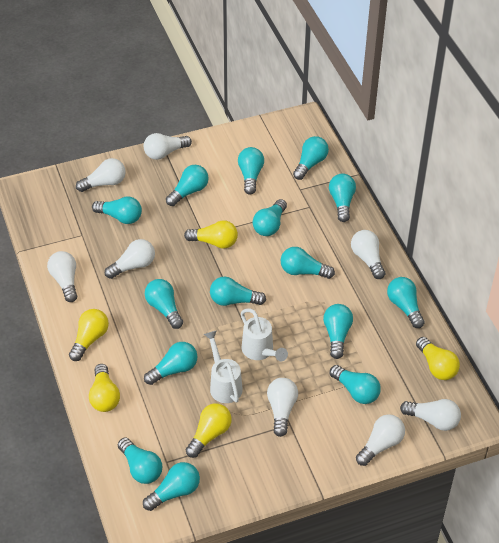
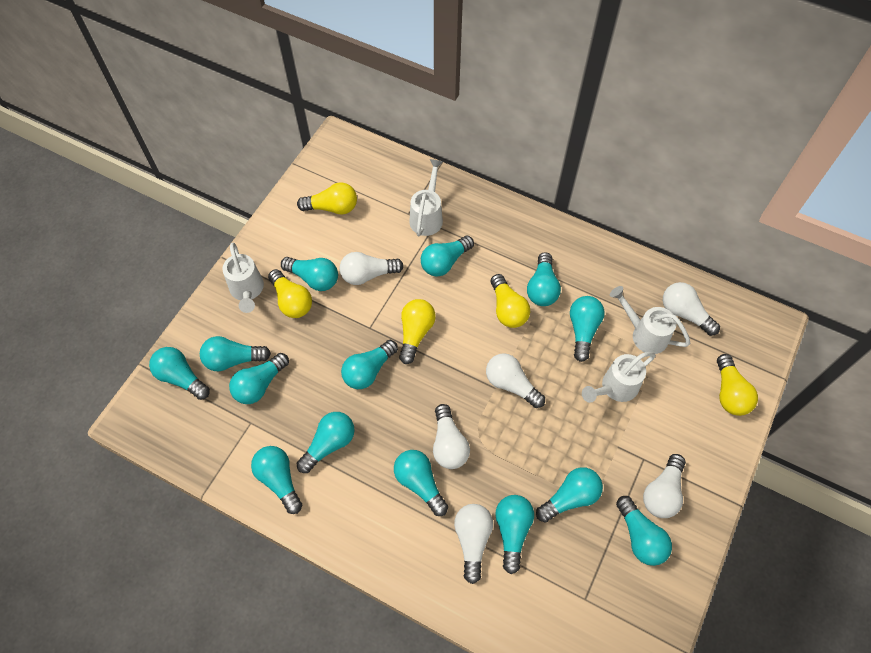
turquoise light bulb: [92,196,142,224] [118,438,162,484] [143,462,200,511] [144,342,198,385] [145,279,183,329] [166,165,209,206] [210,276,266,306] [238,147,264,195] [253,199,287,236] [281,247,335,279] [293,136,329,180] [323,304,353,359] [329,173,356,222] [330,365,381,404] [387,277,425,328] = 15 -> [149,347,210,400] [200,336,271,371] [229,353,289,404] [251,446,302,514] [281,257,338,291] [296,412,355,473] [341,340,398,389] [394,450,448,516] [421,235,474,276] [495,495,534,574] [527,252,561,306] [536,467,603,522] [570,296,605,362] [616,496,672,566] = 14
white light bulb: [47,251,77,302] [76,158,126,192] [105,239,155,279] [144,133,192,160] [267,378,298,437] [351,230,385,279] [356,414,405,466] [400,399,461,431] = 8 -> [340,252,404,285] [433,404,470,469] [454,504,493,584] [486,353,545,408] [643,454,686,518] [663,282,720,336] = 6
white watering can: [204,331,243,403] [241,308,288,361] = 2 -> [222,242,264,313] [409,159,443,236] [582,352,656,403] [610,286,691,354] = 4

